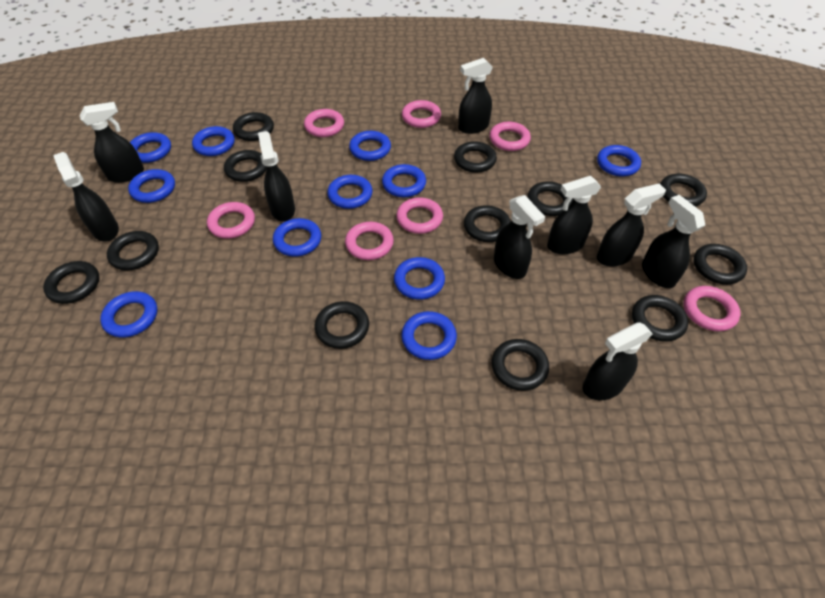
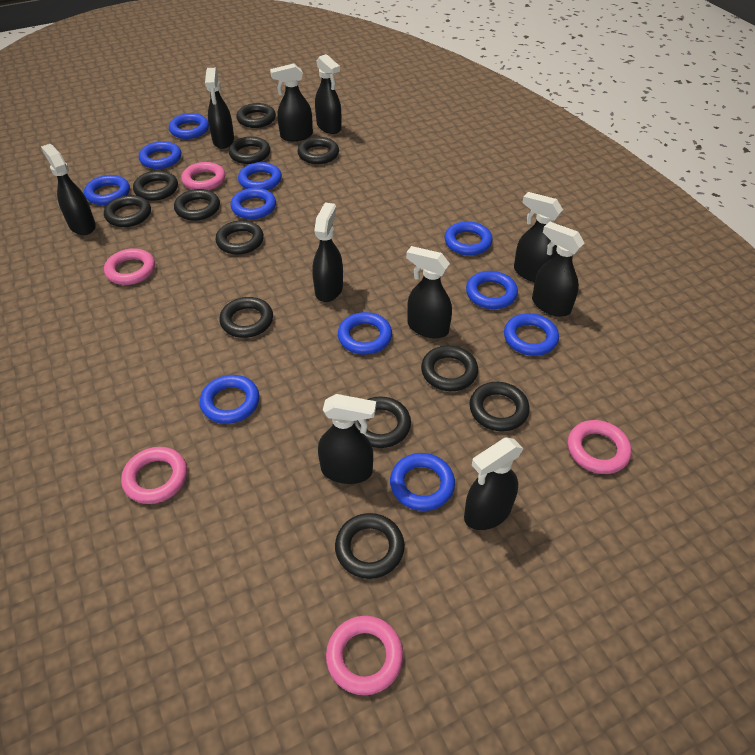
black spray bottle: [53,152,119,242] [80,102,144,183] [258,131,295,222] [458,58,493,134] [494,195,545,279] [547,176,601,254] [582,322,653,400] [597,183,666,267] [642,195,705,288] = 9 -> [41,144,96,235] [205,68,234,149] [270,63,313,141] [312,202,343,302] [315,54,342,134] [318,394,376,484] [406,246,452,339] [464,437,524,530] [514,192,563,282] [532,222,584,317] = 10
pink ring: [207,202,255,239] [304,109,344,137] [345,222,394,260] [396,197,443,234] [402,100,441,128] [489,122,531,151] [683,286,740,331] = 7 -> [104,248,155,285] [121,447,187,504] [181,162,225,190] [326,616,403,695] [568,420,632,474] = 5

